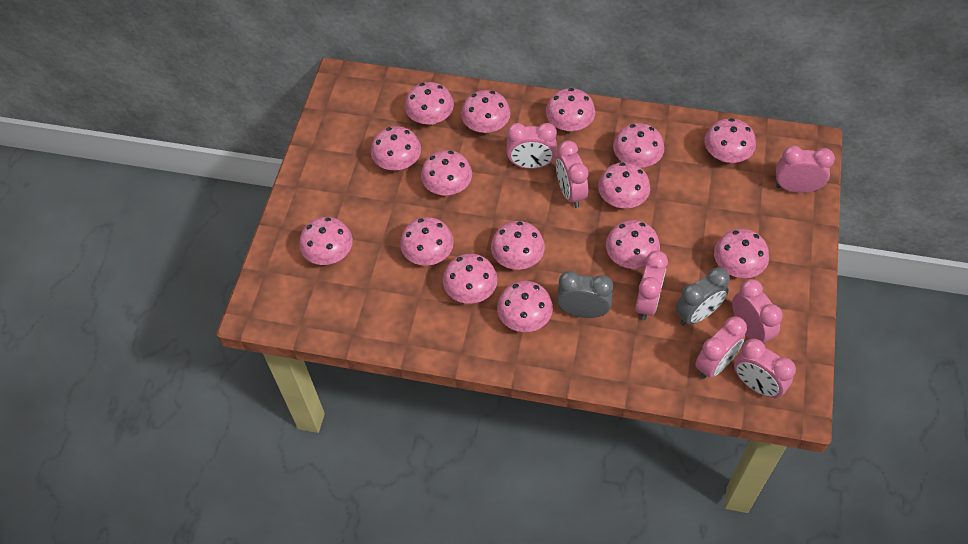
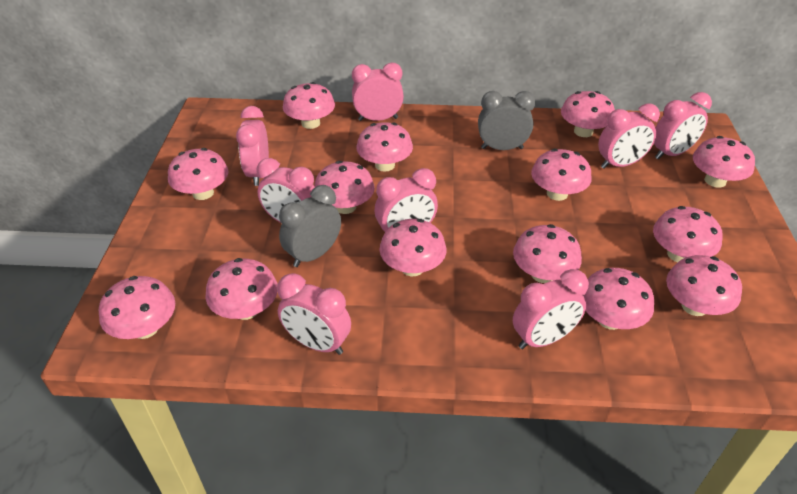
pink clock: [507,123,557,169] [556,140,589,208] [635,251,668,320] [695,316,747,379] [732,279,783,344] [734,339,796,398] [776,146,835,193] = 7 -> [236,106,269,186] [257,158,315,223] [277,273,351,355] [352,62,404,121] [375,168,438,232] [513,269,589,349] [598,103,660,169] [654,92,712,160] = 8
pink mushroom: [299,217,353,265] [371,126,421,170] [400,217,454,266] [405,82,454,125] [421,150,472,195] [443,254,498,304] [461,90,511,133] [491,221,545,270] [497,281,553,332] [546,88,595,132] [598,162,650,208] [606,220,660,269] [613,123,664,168] [704,118,756,163] [714,229,769,278] = 15 -> [99,276,175,339] [168,148,229,200] [206,258,278,320] [283,82,335,129] [314,161,375,214] [356,122,413,172] [379,219,447,276] [513,224,582,283] [531,148,592,201] [561,91,615,137] [583,268,654,330] [653,206,723,262] [666,255,742,316] [693,136,755,188] = 14

